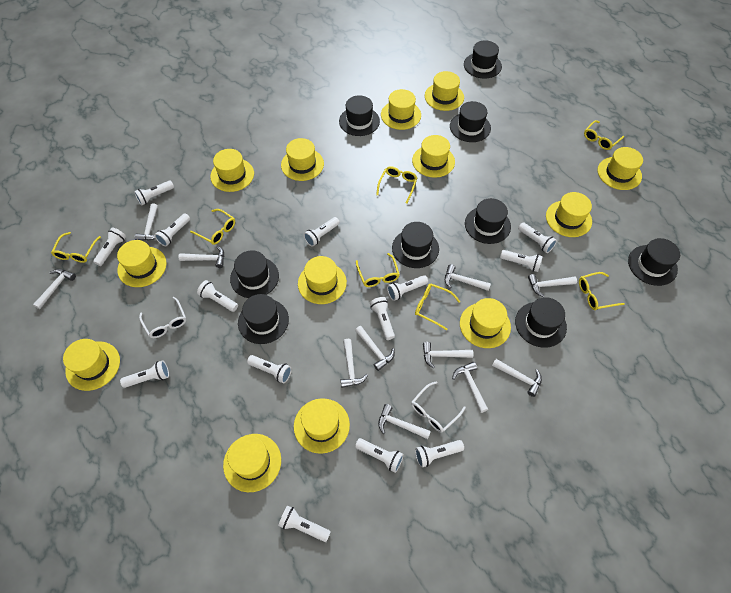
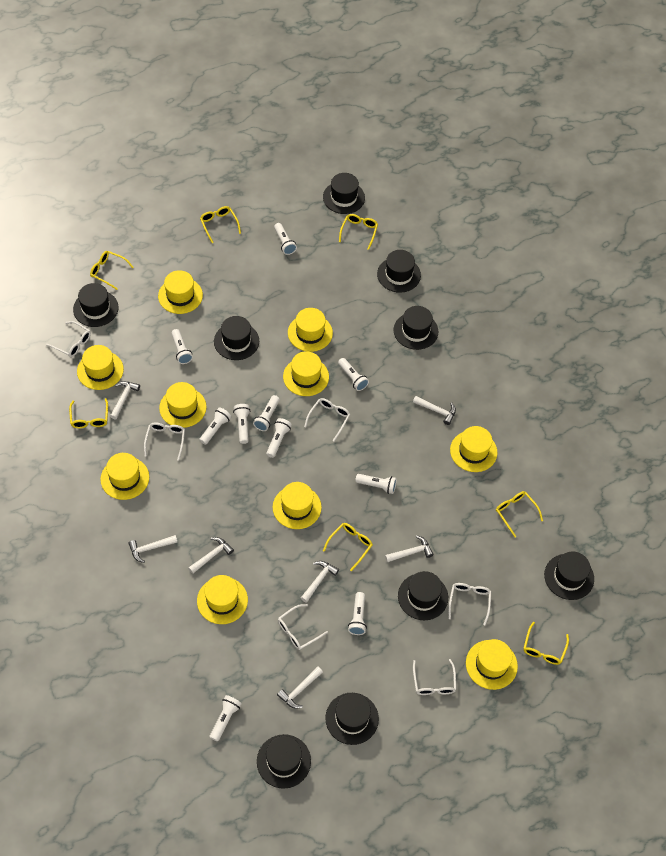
white flashlight: [93,227,126,266] [120,360,169,388] [134,180,174,206] [154,214,190,246] [197,280,238,312] [247,355,292,383] [278,505,331,542] [304,217,340,247] [355,438,404,473] [370,297,395,340] [387,275,428,301] [415,440,464,468] [500,250,543,272] [518,223,557,253] = 14 -> [171,329,193,364] [199,407,231,445] [210,695,242,741] [233,404,250,444] [253,395,280,431] [266,418,292,458] [274,223,297,255] [338,358,369,391] [348,592,367,635] [355,474,397,494] = 10
white glasses: [139,297,186,338] [411,381,466,433] = 2 -> [46,321,91,357] [144,423,185,461] [278,604,328,650] [304,398,350,441] [413,659,456,695] [448,583,491,625] = 6
white hammer: [33,269,76,309] [135,203,158,241] [179,246,224,268] [341,339,368,388] [355,326,395,371] [378,404,431,439] [423,342,473,368] [445,264,491,291] [452,362,488,413] [492,359,542,397] [528,274,577,297] = 11 -> [110,381,140,420] [128,535,178,563] [188,537,234,574] [277,666,323,709] [301,561,339,603] [385,535,434,562] [413,396,456,425] = 7
yellow hat: [63,339,120,391] [117,240,167,287] [210,149,254,192] [223,434,281,492] [281,138,324,181] [294,399,350,454] [298,256,347,304] [381,89,421,130] [412,135,455,178] [425,71,464,111] [460,298,511,348] [546,192,592,237] [598,147,643,190] = 13 -> [77,345,124,390] [100,453,149,500] [158,270,203,314] [159,382,207,428] [197,575,248,624] [273,482,322,529] [283,351,329,396] [288,308,333,352] [450,426,497,472] [466,639,518,690] = 10

